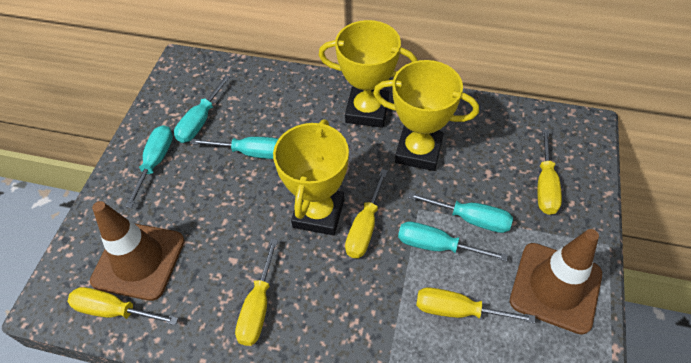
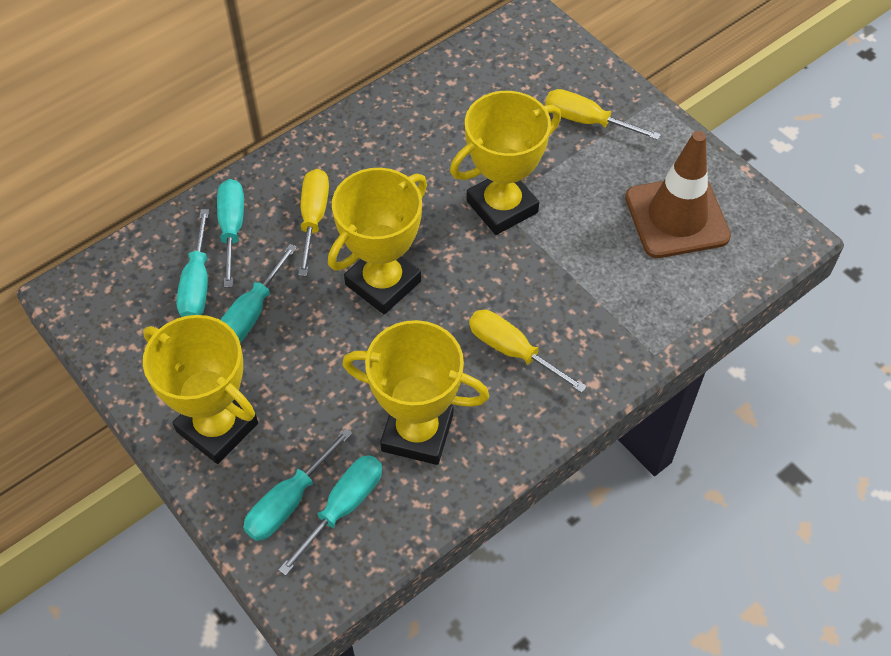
brown traffic cone: [90,201,185,301] [510,229,602,335] = 2 -> [625,131,731,258] = 1
yellow screwdriver: [68,287,178,325] [235,239,278,346] [345,169,388,258] [416,287,535,323] [537,129,562,215] = 5 -> [298,169,329,276] [469,310,587,393] [545,89,661,140] = 3
yellow trophy: [273,119,349,236] [319,20,418,128] [373,60,479,171] = 3 -> [143,315,258,464] [328,168,427,314] [342,320,489,465] [450,91,561,235] = 4

